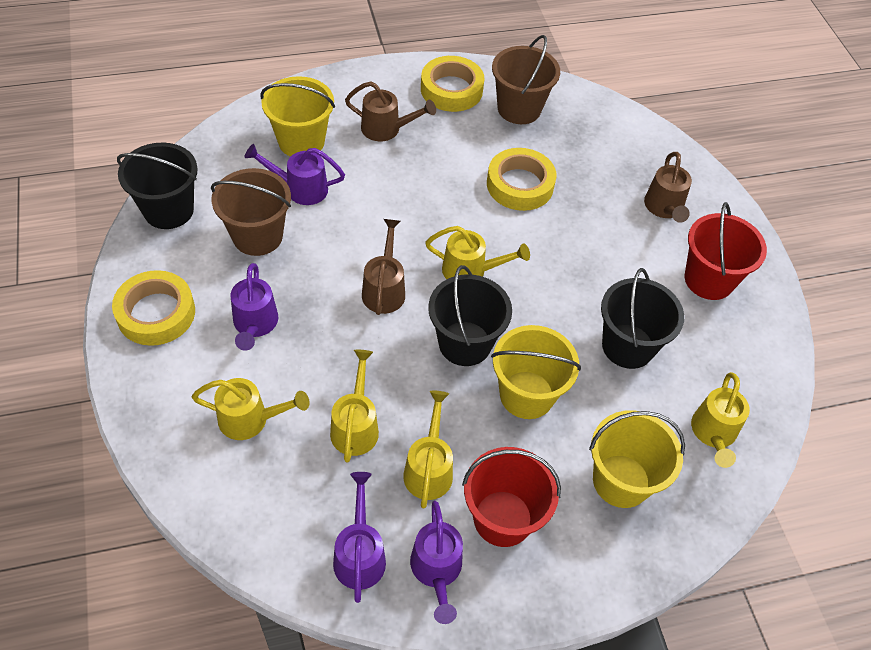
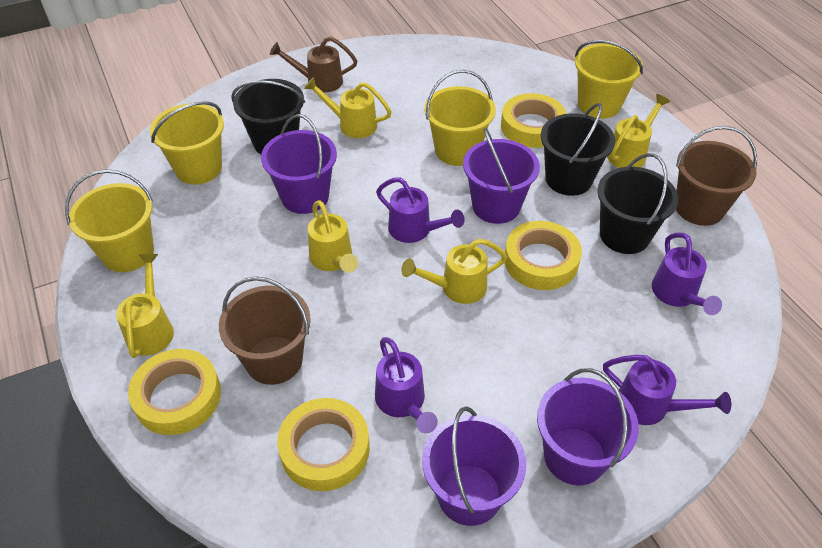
brown watering can: [345,81,436,141] [362,219,405,315] [644,152,692,223] = 3 -> [270,37,357,93] = 1
purple bucket: none = 0 -> [261,114,337,214] [422,406,527,526] [463,127,540,224] [537,368,639,485] = 4
red bucket: [462,447,561,547] [685,202,767,300] = 2 -> none = 0
yellow bucket: [260,76,335,157] [491,325,581,419] [589,410,685,508] = 3 -> [65,169,154,272] [150,101,224,185] [425,70,496,166] [575,40,643,119] = 4
yellow tape: [112,270,195,346] [421,56,484,112] [487,148,557,211] = 3 -> [128,349,221,435] [277,398,370,491] [501,93,567,148] [505,221,582,290] = 4

